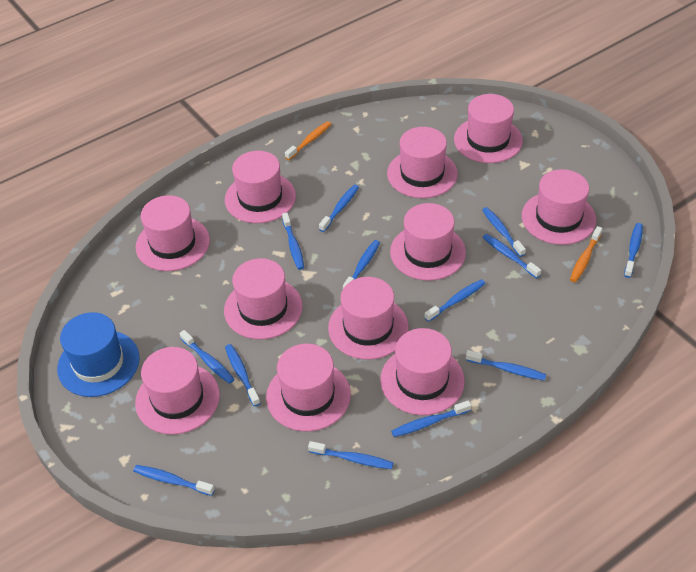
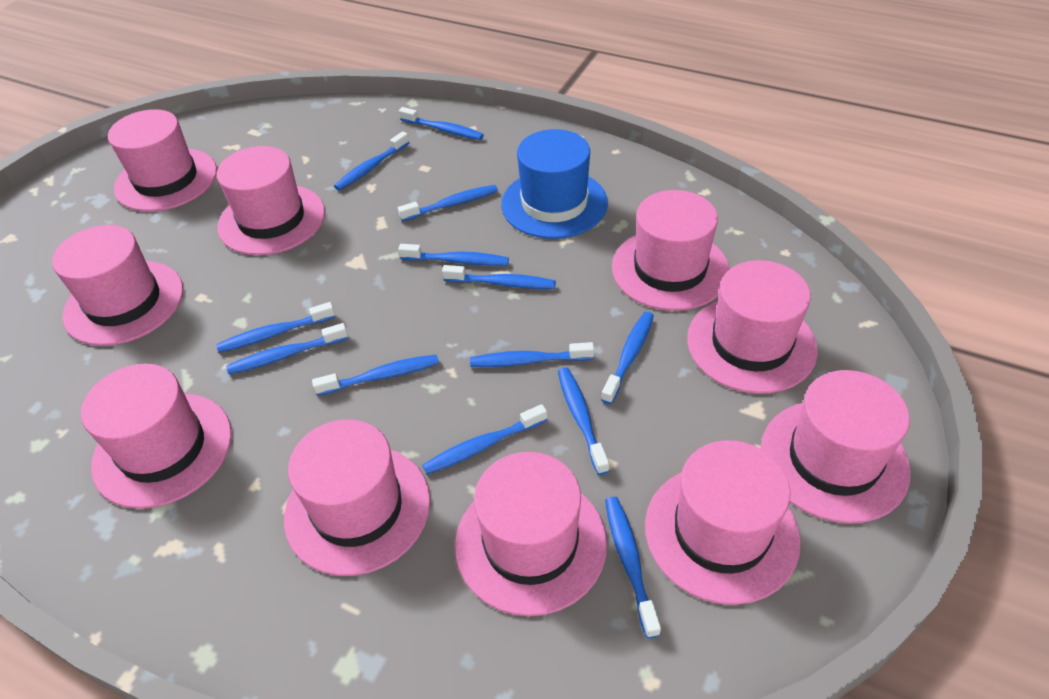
orange toothbrush: [285,121,331,160] [570,226,603,282] = 2 -> none = 0
pink hat: [135,347,220,435] [136,195,210,271] [224,258,303,340] [225,151,296,223] [266,344,351,431] [328,277,408,360] [380,328,465,415] [387,127,458,198] [390,203,466,281] [454,94,523,163] [522,169,596,245] = 11 -> [52,225,183,346] [81,364,232,509] [108,109,217,212] [217,146,325,255] [284,419,430,576] [455,452,607,616] [612,190,730,311] [645,440,801,605] [687,260,818,394] [761,370,911,523] = 10

